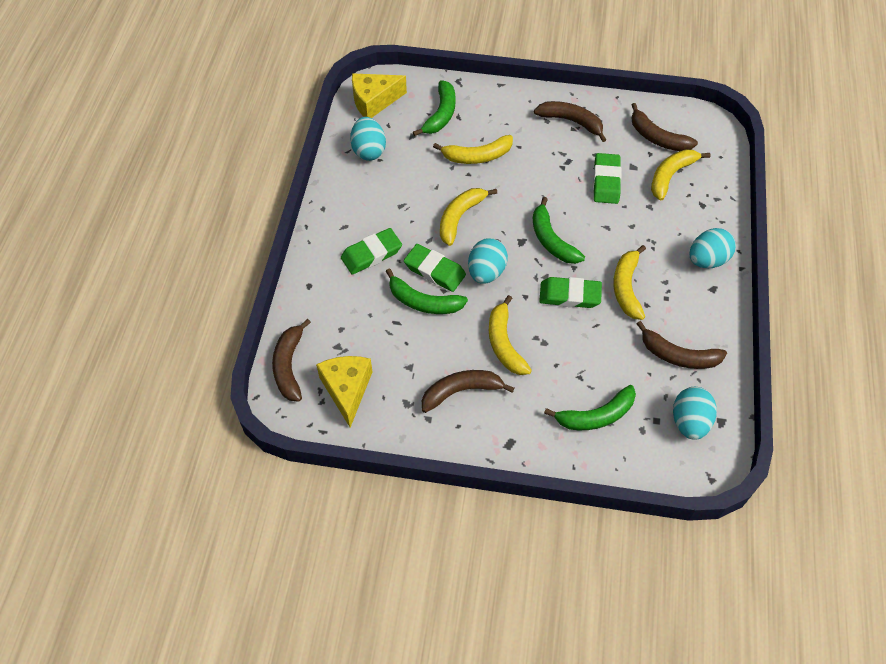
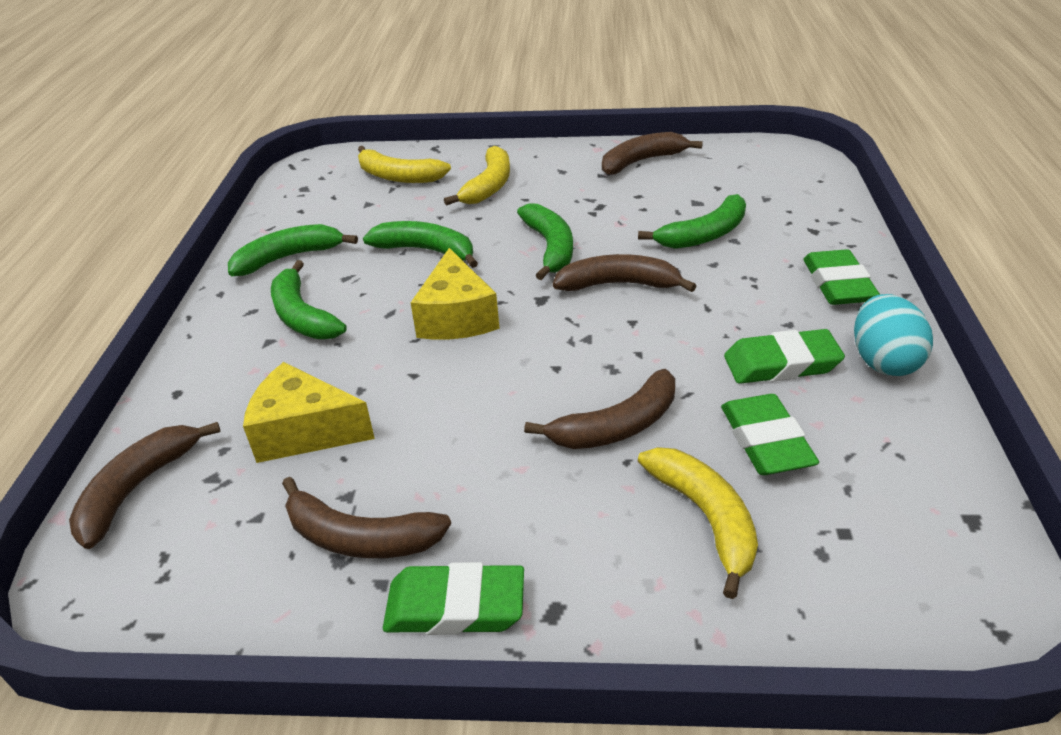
green banana: [386,268,468,314] [413,80,456,136] [533,197,585,264] [544,385,636,430] = 4 -> [228,224,358,276] [271,260,347,339] [363,221,478,268] [517,204,573,280] [638,194,746,249] = 5
turquoise egg: [350,117,386,161] [468,238,508,284] [673,387,717,440] [690,228,736,269] = 4 -> [854,294,933,376] = 1
yellow banana: [433,135,513,164] [440,188,497,246] [489,295,532,375] [613,245,646,320] [651,149,711,200] = 5 -> [358,146,451,183] [444,146,510,206] [638,447,758,599] = 3

